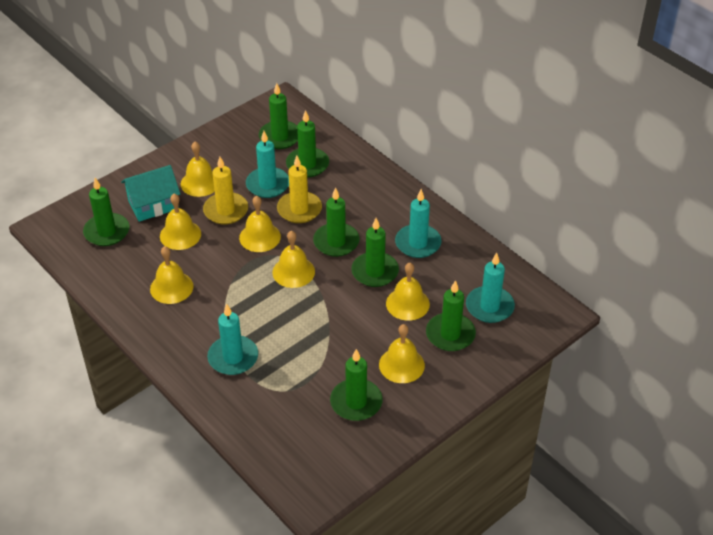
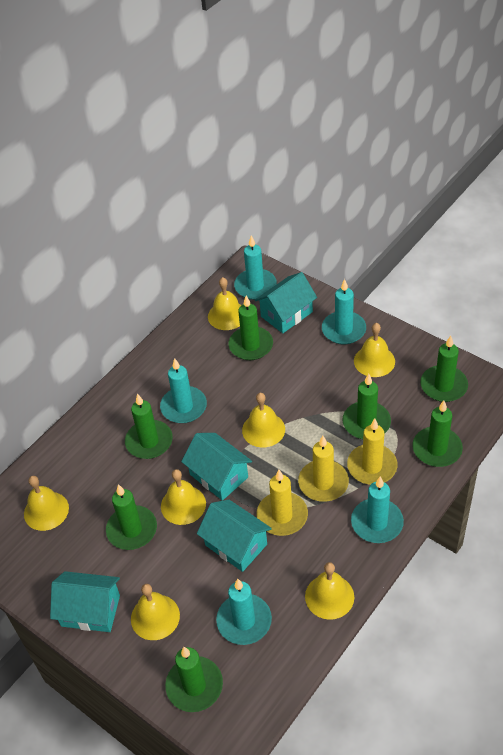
turquoise candle: [207,304,258,375] [246,131,289,198] [395,189,442,258] [466,253,515,323] = 4 -> [160,358,207,423] [216,579,272,645] [234,236,277,300] [322,279,366,345] [351,477,404,543] = 5
turquoise house: [121,165,180,222] = 1 -> [50,571,120,632] [181,433,252,501] [197,500,272,572] [255,272,317,333] = 4
yellow candle: [203,157,248,224] [277,156,322,223] = 2 -> [257,470,308,536] [298,436,349,502] [347,419,398,485] = 3

